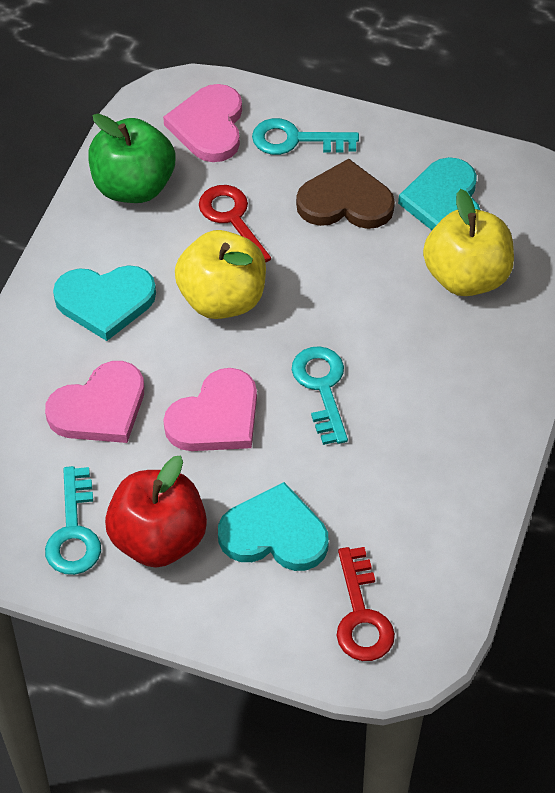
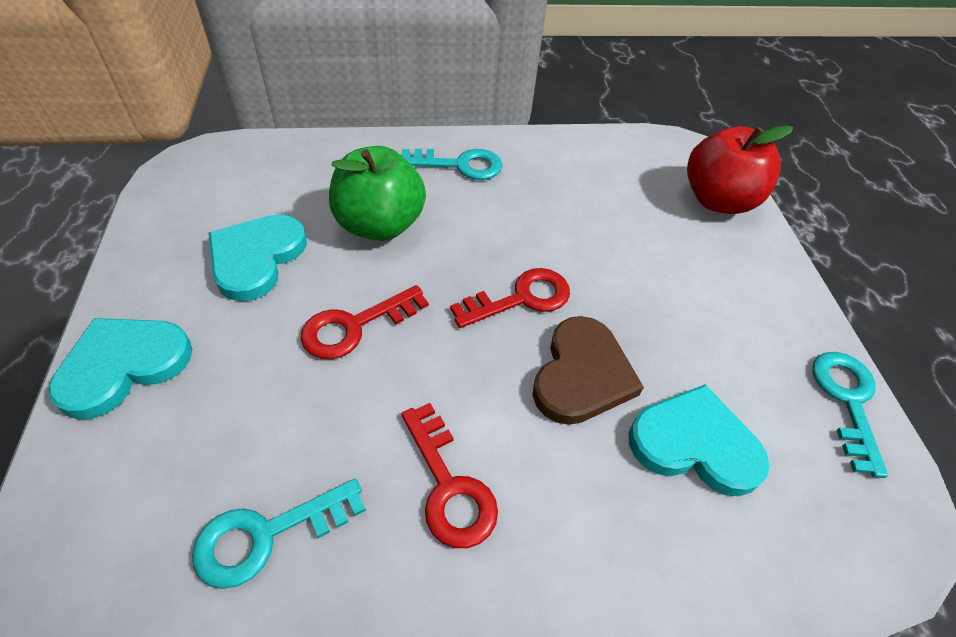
pink heart: [45,361,144,443] [163,84,242,162] [163,368,257,451] = 3 -> none = 0
red key: [199,185,271,263] [337,547,395,661] = 2 -> [301,285,429,359] [401,403,498,548] [450,268,570,328] = 3
yellow apple: [175,230,266,319] [423,189,514,296] = 2 -> none = 0

